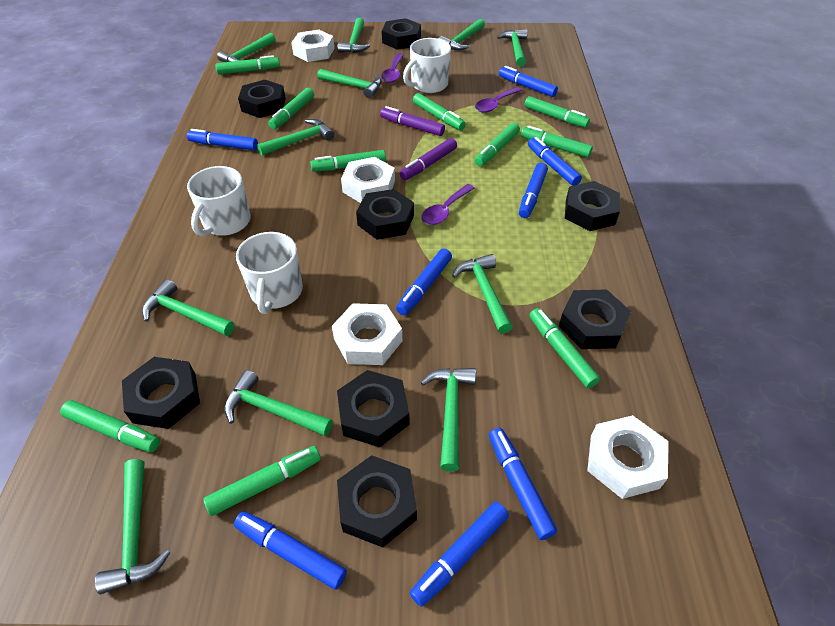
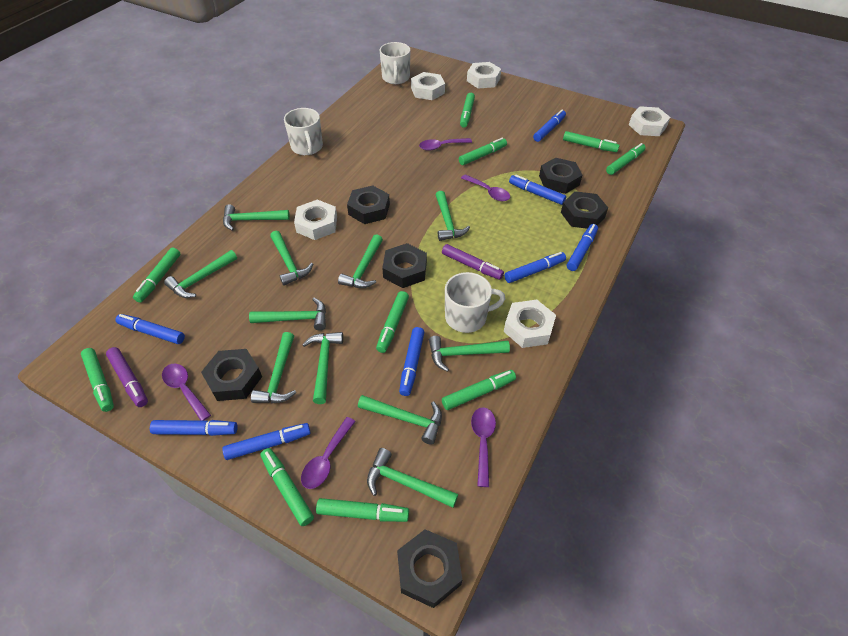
black nut: [122,357,200,429] [238,80,286,118] [337,370,410,448] [337,455,417,548] [356,189,414,240] [382,18,421,50] [559,289,631,349] [565,181,620,231] = 8 -> [201,349,262,401] [347,185,390,224] [382,243,427,288] [397,529,462,608] [539,158,582,194] [561,191,608,229] = 6
purple spoon: [381,53,404,83] [421,184,475,225] [475,87,522,113] = 3 -> [162,364,211,421] [301,417,356,489] [419,138,472,151] [461,174,510,201] [471,407,496,487] = 5
white nut: [291,30,335,62] [332,303,402,365] [341,157,395,203] [587,415,668,499] = 4 -> [294,199,337,240] [411,72,445,100] [467,62,501,89] [504,300,556,348] [629,106,671,136] = 5

